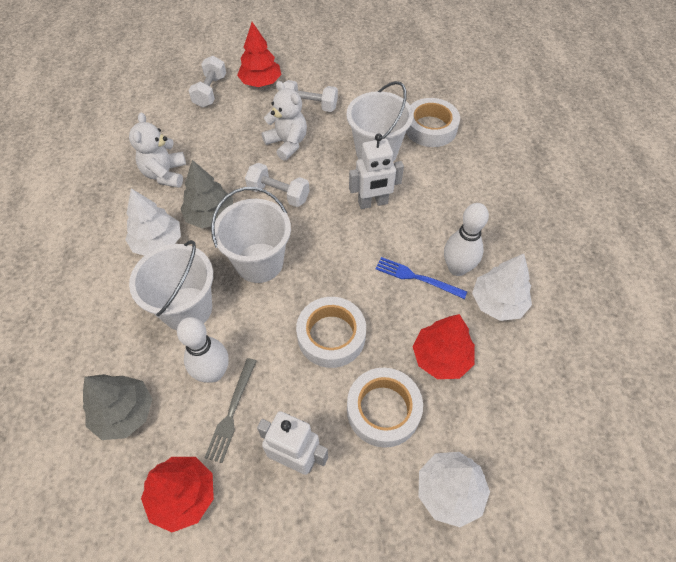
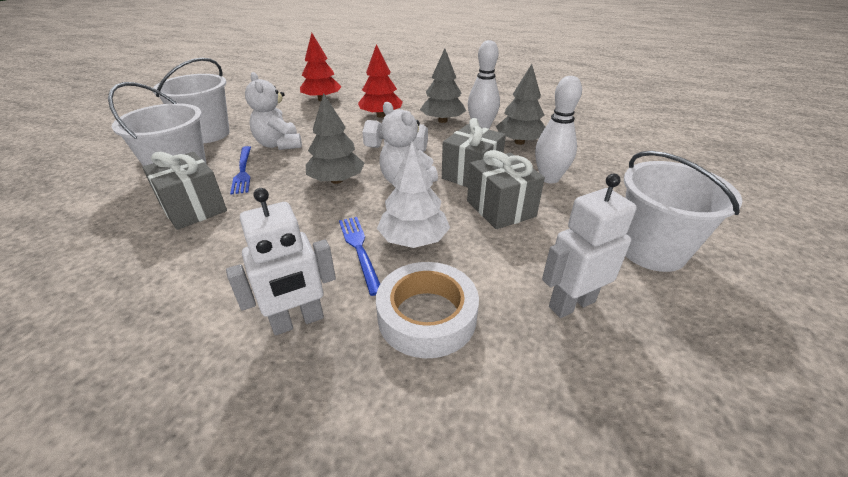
blue fork: [375,257,467,299] = 1 -> [230,146,251,195] [339,217,380,296] = 2
grey fork: [205,358,257,463] = 1 -> none = 0
grey gift: none = 0 -> [142,152,227,230] [442,118,506,187] [467,150,545,229] = 3
grey tree: [83,374,152,440] [181,160,233,228] = 2 -> [306,93,365,184] [420,49,466,123] [496,64,545,145] = 3
red tree: [141,457,214,532] [237,22,281,87] [412,314,475,379] = 3 -> [300,33,342,101] [358,44,403,118] = 2
white dumbbell: [189,56,226,108] [245,163,310,207] [283,80,338,112] = 3 -> [362,120,428,152] = 1
white tape: [296,297,366,368] [347,368,423,448] [406,98,460,147] = 3 -> [376,262,479,358] = 1
white tree: [125,188,181,256] [418,452,490,527] [472,254,532,321] = 3 -> [377,142,450,248] = 1

